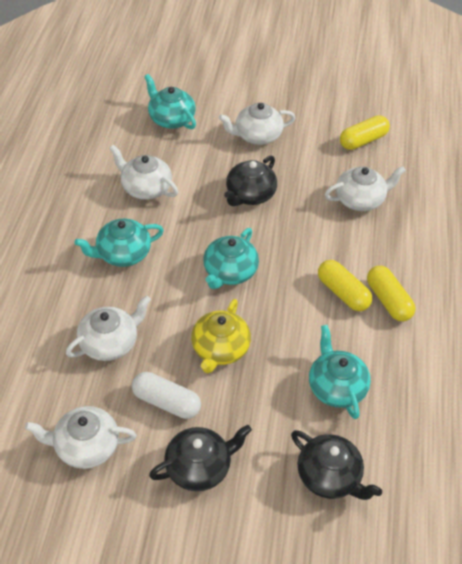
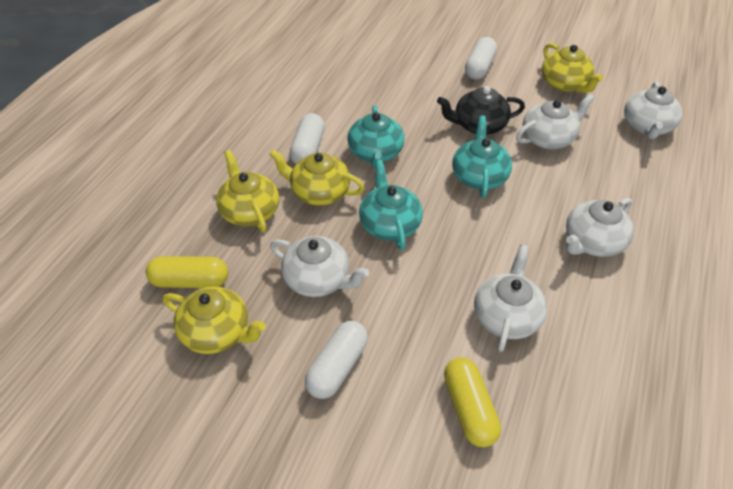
black teapot: [149,425,252,491] [224,156,277,206] [291,430,382,500] = 3 -> [437,86,525,135] = 1
turquoise teapot: [74,219,164,267] [144,74,196,129] [203,228,259,289] [309,325,371,419] = 4 -> [347,105,404,168] [359,160,423,250] [452,116,512,198] = 3
white capsule: [132,372,201,419] = 1 -> [290,113,325,164] [305,321,368,399] [465,37,497,80] = 3
yellow capsule: [318,260,372,311] [340,115,390,150] [367,266,415,321] = 3 -> [146,256,228,288] [444,357,501,447] = 2
yellow teapot: [191,299,251,373] = 1 -> [163,287,266,354] [216,150,279,232] [269,150,364,206] [542,43,603,93] = 4

